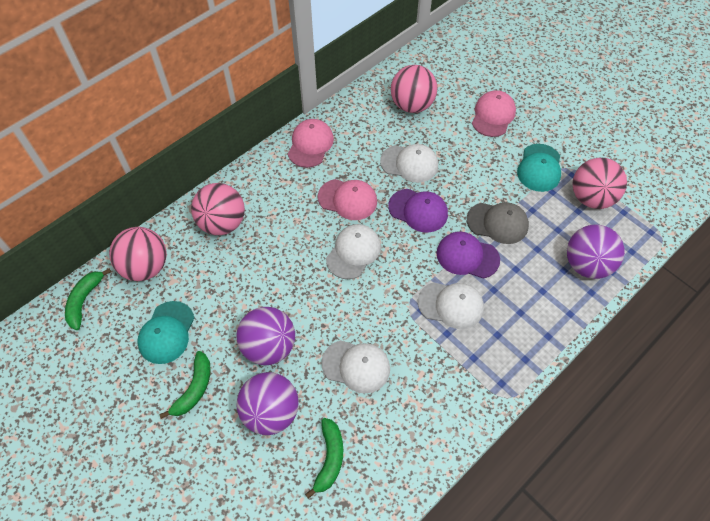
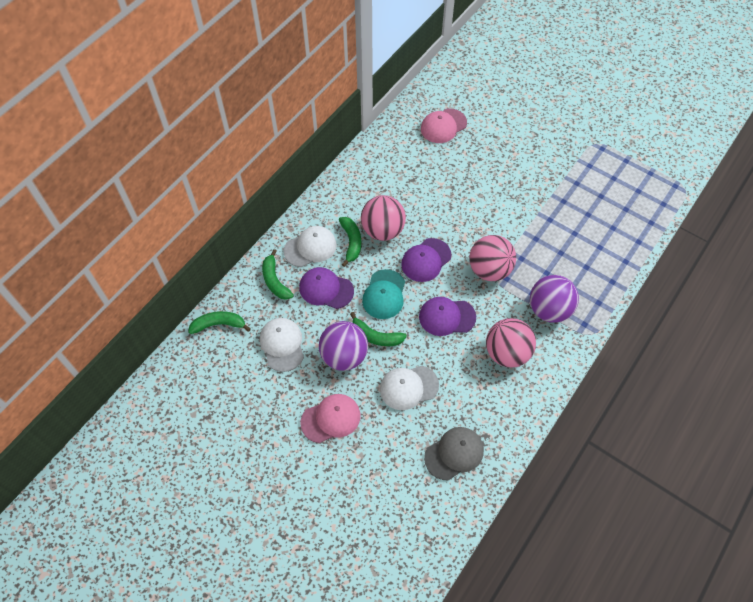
green banana: [65,269,111,330] [159,351,211,419] [305,418,343,499] = 3 -> [188,311,251,334] [262,249,294,300] [339,217,361,267] [350,312,407,346] = 4
pink ball: [109,227,167,281] [191,183,245,235] [391,65,438,113] [572,158,627,209] = 4 -> [361,195,406,241] [469,235,516,281] [486,318,536,368] = 3
pink cap: [288,119,334,168] [318,179,377,220] [472,90,516,137] = 3 -> [300,394,360,443] [421,108,467,143] = 2
purple ball: [236,372,299,435] [237,307,295,365] [567,224,625,279] = 3 -> [319,321,368,371] [530,275,579,323] = 2
purple cap: [388,189,448,233] [436,232,500,278] = 2 -> [299,267,354,309] [401,238,452,282] [419,297,476,336] = 3
turquoise cap: [137,301,194,364] [517,144,561,192] = 2 -> [362,269,405,319] = 1
white cap: [321,340,390,393] [326,224,381,279] [380,144,438,183] [418,282,484,329] = 4 -> [260,318,304,372] [284,226,337,267] [380,366,439,410] = 3

